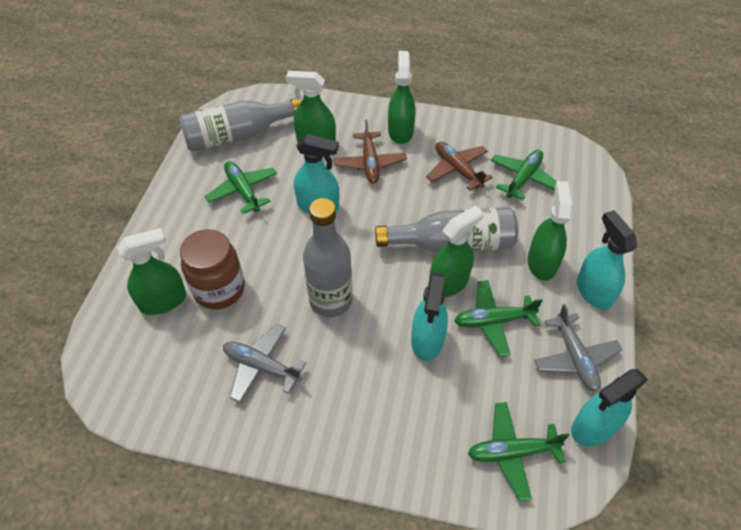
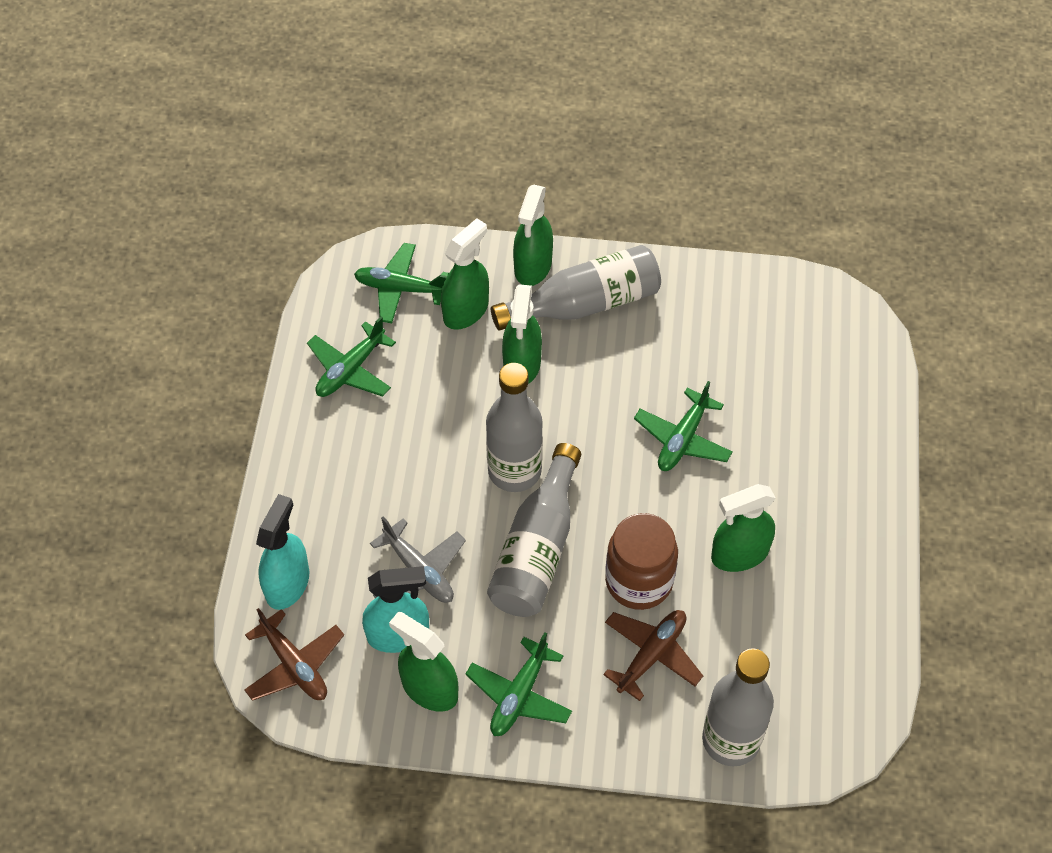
grey bottle: [179,98,302,152] [303,198,353,317] [375,207,518,252] = 3 -> [486,363,543,492] [487,443,581,617] [491,245,661,331] [702,648,774,766] = 4
grey plane: [223,324,306,403] [534,304,622,392] = 2 -> [370,517,466,603] = 1
turquoise spray bottle: [294,134,339,214] [411,273,448,361] [571,369,648,447] [577,210,637,310] = 4 -> [256,494,309,610] [362,566,429,653] = 2

